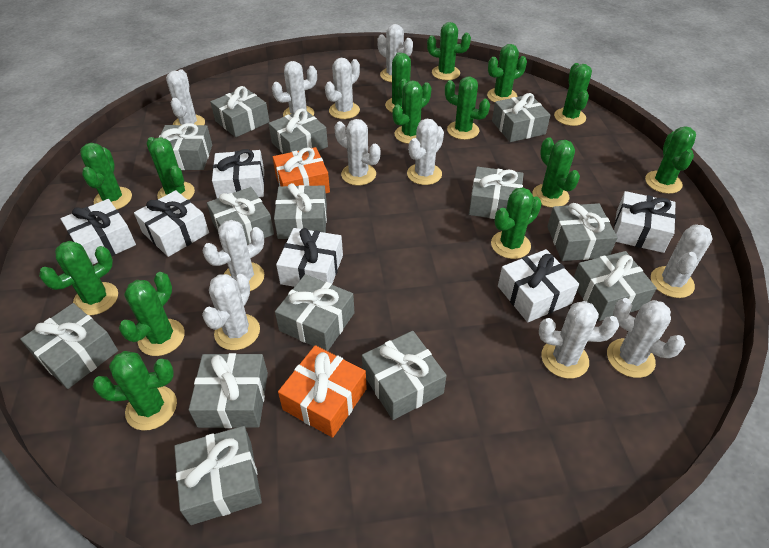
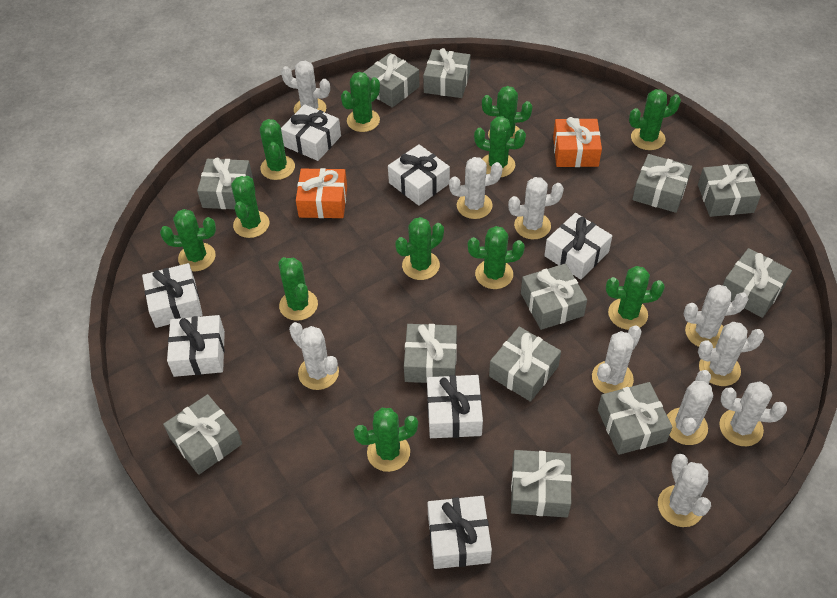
green cactus: [39,241,118,316] [80,143,132,210] [93,351,177,430] [119,272,185,356] [146,137,195,200] [385,52,411,112] [392,80,432,144] [427,22,471,80] [445,76,490,140] [487,44,527,102] [491,187,542,259] [532,137,580,208] [554,63,592,126] [645,126,696,194] = 14 -> [160,209,216,271] [231,176,269,238] [260,119,295,180] [278,257,318,321] [341,72,380,132] [354,408,418,472] [395,217,444,280] [468,226,525,289] [474,116,526,177] [482,86,532,139] [606,266,665,330] [629,89,681,150] = 12
grey gift: [20,303,118,389] [158,123,212,170] [174,426,262,525] [189,353,268,428] [207,187,274,245] [210,86,269,137] [268,108,328,154] [274,183,327,239] [275,274,355,351] [362,331,447,420] [469,167,524,219] [492,93,551,142] [547,203,617,261] [573,251,657,321] = 14 -> [163,394,242,475] [197,158,253,209] [363,53,420,108] [404,324,457,383] [423,48,471,98] [489,327,561,402] [511,450,572,518] [521,263,587,330] [598,382,672,455] [632,154,692,213] [698,164,761,217] [723,248,792,318] = 12
white cactus: [166,70,205,125] [202,274,260,350] [203,220,264,291] [272,61,317,117] [325,58,360,119] [335,119,380,186] [377,24,413,82] [407,119,444,185] [539,301,619,379] [607,298,685,378] [651,224,713,298] = 11 -> [281,61,330,113] [289,322,339,390] [449,157,502,219] [508,177,564,239] [592,326,642,393] [658,454,711,527] [667,370,713,445] [684,285,748,348] [698,322,764,386] [719,382,787,446] = 10
white gift: [61,199,136,264] [134,190,209,257] [212,149,265,198] [276,228,343,287] [498,249,579,322] [614,191,676,253] = 6 -> [142,263,203,328] [167,315,225,377] [281,104,341,161] [388,144,450,206] [427,375,483,438] [427,496,492,569] [544,213,612,280] = 7

